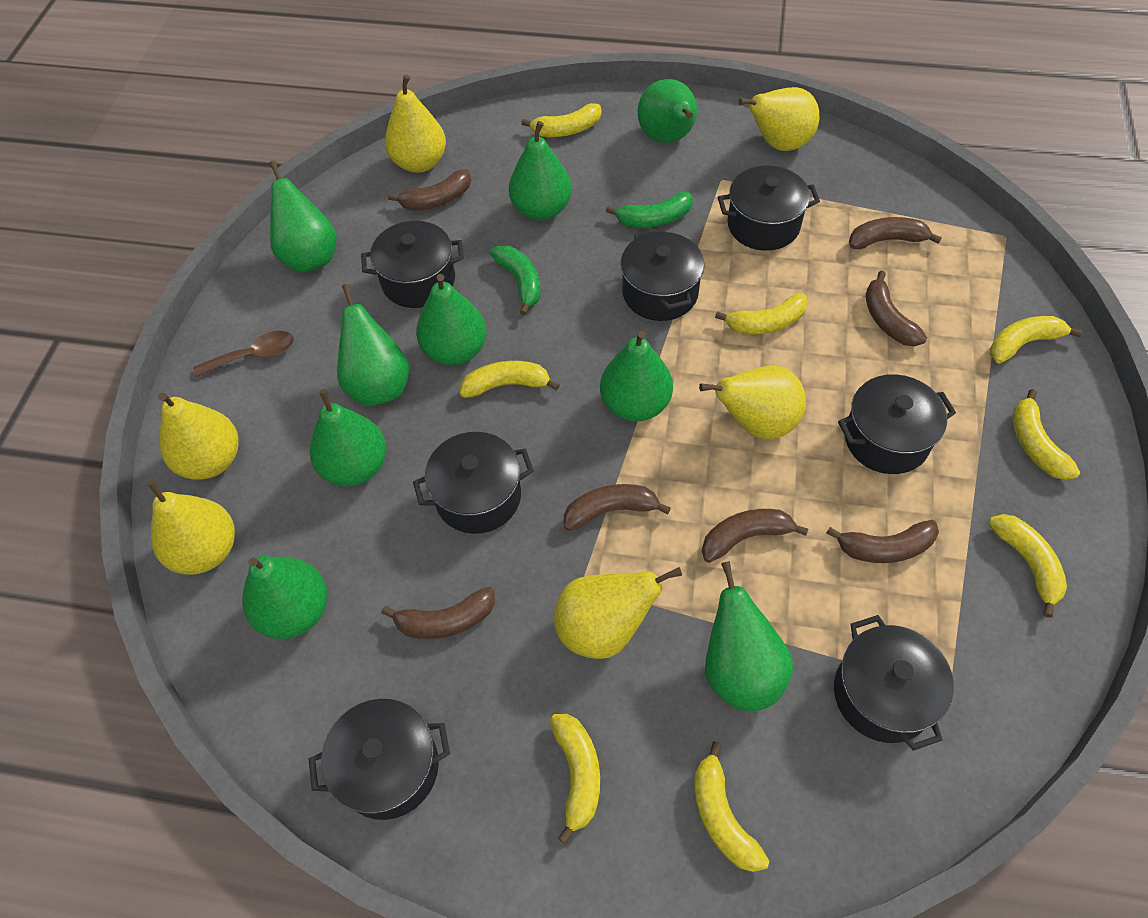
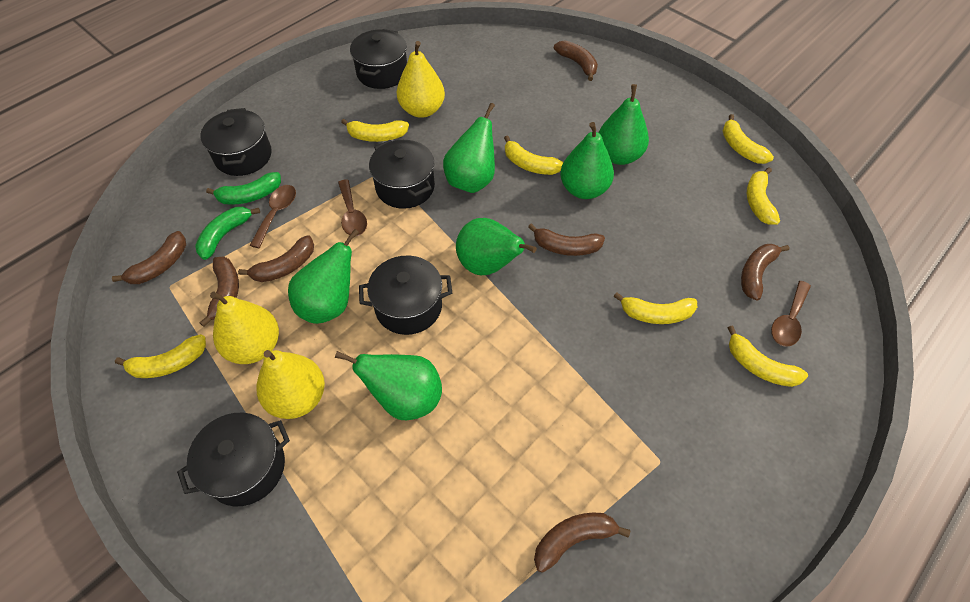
black pot: [309,699,450,820] [361,221,464,308] [413,432,534,534] [620,229,704,321] [718,166,820,251] [834,615,954,751] [838,374,956,474] = 7 -> [177,413,290,507] [200,108,272,176] [350,29,407,89] [359,256,452,335] [369,140,435,209] = 5
brown spoon: [193,331,294,377] = 1 -> [249,185,296,248] [338,179,367,236] [771,281,811,347] = 3
green pear: [242,556,327,639] [269,160,337,273] [310,389,387,486] [337,284,409,406] [416,274,487,365] [509,121,572,220] [600,331,673,422] [638,79,697,143] [705,561,793,711] = 9 -> [288,229,359,324] [335,351,442,420] [443,103,495,193] [456,218,537,275] [560,122,614,199] [599,84,649,165] = 6
yellow banana: [460,361,560,398] [521,103,601,137] [550,714,600,844] [694,741,769,872] [715,293,808,335] [988,514,1067,618] [990,316,1082,363] [1013,389,1080,480] = 8 -> [115,334,206,378] [341,119,409,142] [504,135,563,175] [614,292,697,324] [723,114,774,164] [727,325,808,387] [747,167,780,225] = 7
yellow pear: [147,480,235,575] [158,393,239,480] [385,74,446,173] [554,567,682,659] [699,365,806,440] [739,87,819,151] = 6 -> [210,292,279,364] [257,350,325,419] [397,41,445,118] = 3

